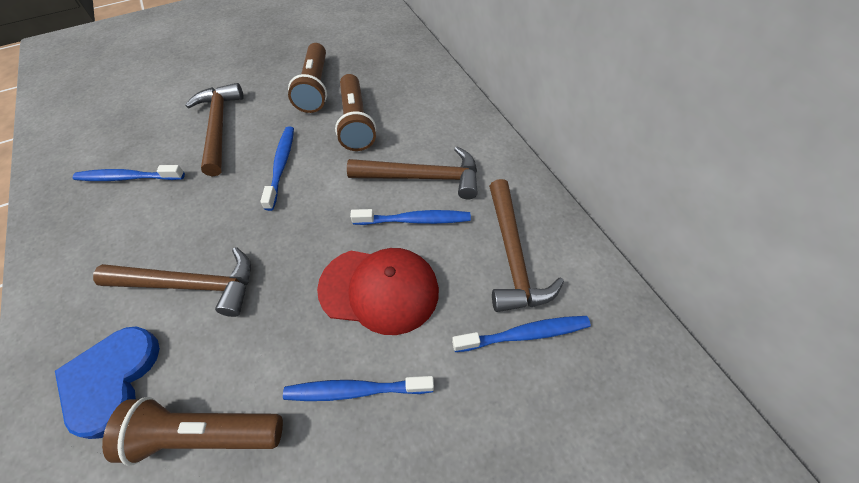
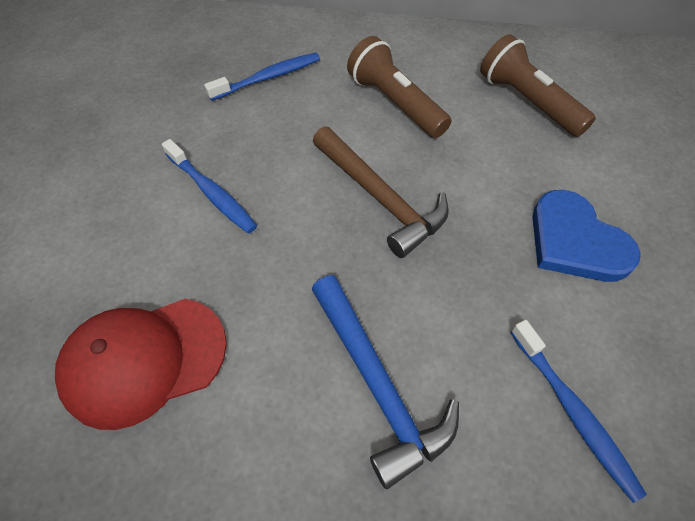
blue hammer: none = 0 -> [311,275,459,489] = 1
blue toothbrush: [73,165,185,181] [260,126,294,211] [283,376,434,401] [350,209,471,225] [452,316,591,352] = 5 -> [162,139,257,234] [204,53,320,101] [510,320,647,503] = 3
brown flashlight: [102,397,283,466] [288,43,327,113] [335,74,376,151] = 3 -> [347,36,451,138] [480,34,596,137] = 2
brown hammer: [93,247,251,317] [185,83,243,176] [347,147,478,200] [489,179,564,312] = 4 -> [313,126,449,258] = 1

